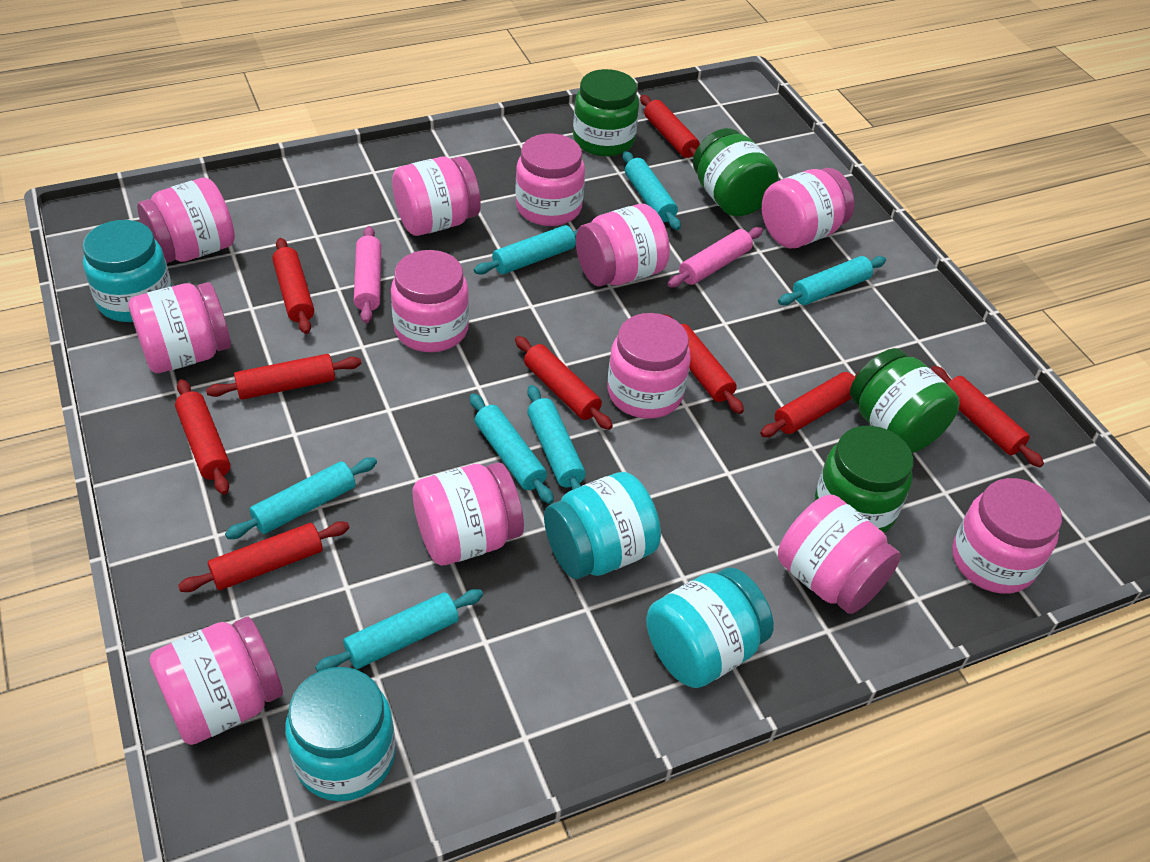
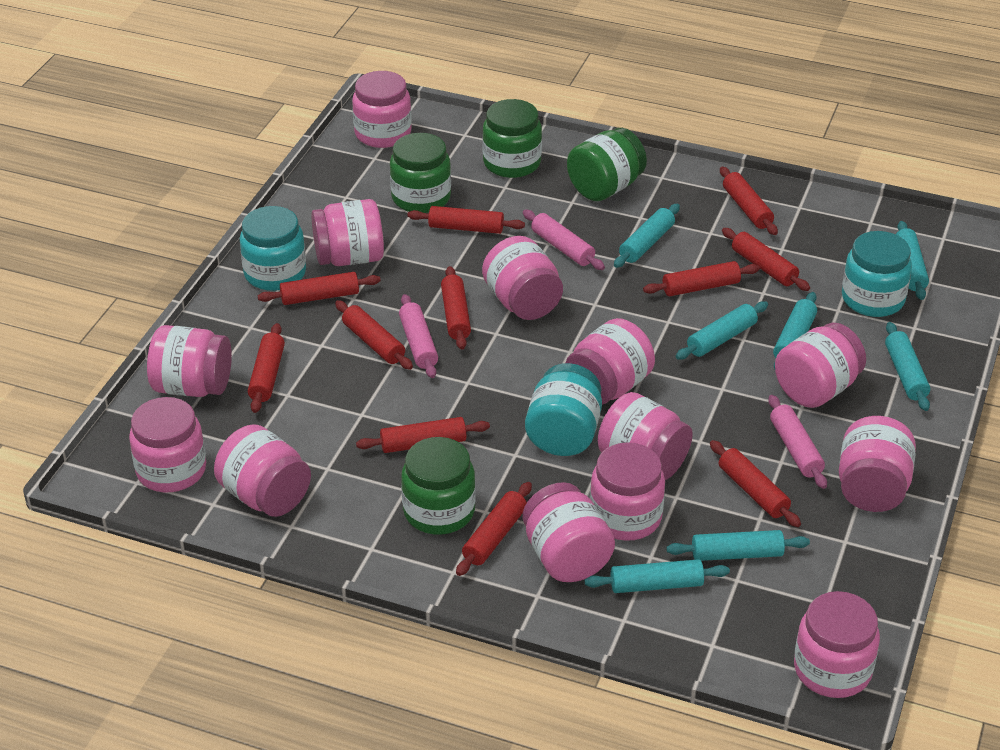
pink jar: [128,282,231,373] [137,178,235,264] [149,617,283,745] [391,250,469,352] [392,157,481,236] [412,462,524,565] [515,134,585,226] [576,204,670,287] [607,313,691,419] [762,168,854,248] [778,495,901,614] [952,478,1062,594] = 12 -> [129,397,206,492] [147,325,232,397] [214,424,311,517] [311,199,384,266] [352,71,412,148] [482,236,563,320] [523,482,615,582] [566,318,655,405] [590,442,665,541] [598,392,693,480] [775,323,866,408] [794,591,880,698] [839,416,916,512] = 13
pink rolling pin: [354,226,381,323] [667,227,763,287] = 2 -> [399,294,438,378] [523,210,605,270] [768,395,827,489] = 3
red rolling pin: [175,379,230,495] [178,521,350,592] [206,354,361,400] [272,238,314,334] [515,336,613,430] [640,95,700,158] [663,314,744,414] [760,371,860,437] [931,366,1044,467] = 9 -> [248,323,285,413] [258,272,381,305] [335,300,413,370] [356,417,490,453] [408,206,525,234] [441,266,471,350] [456,482,532,576] [643,261,760,296] [710,440,801,527] [720,167,778,235] [722,228,810,291] = 11
turquoise jar: [82,220,172,322] [285,667,395,801] [544,472,661,579] [646,567,774,688] = 4 -> [240,206,306,291] [525,363,602,456] [842,231,912,317] = 3

